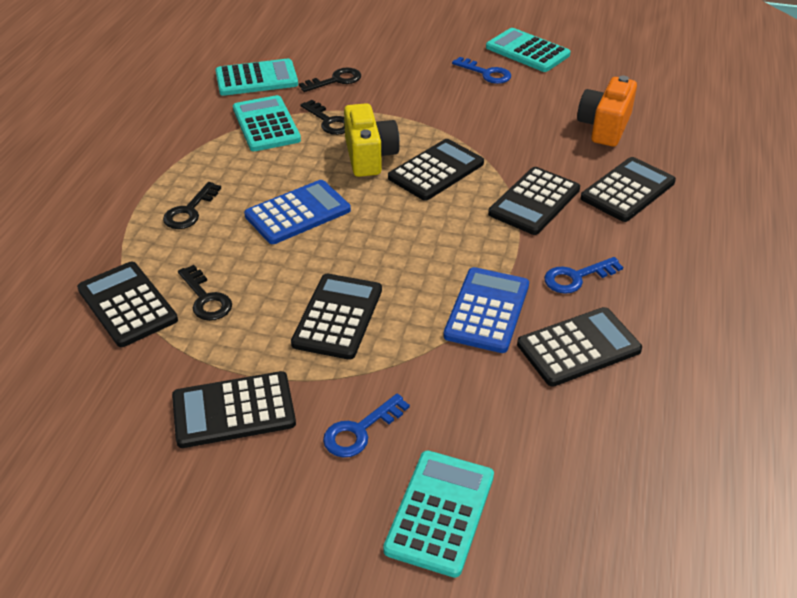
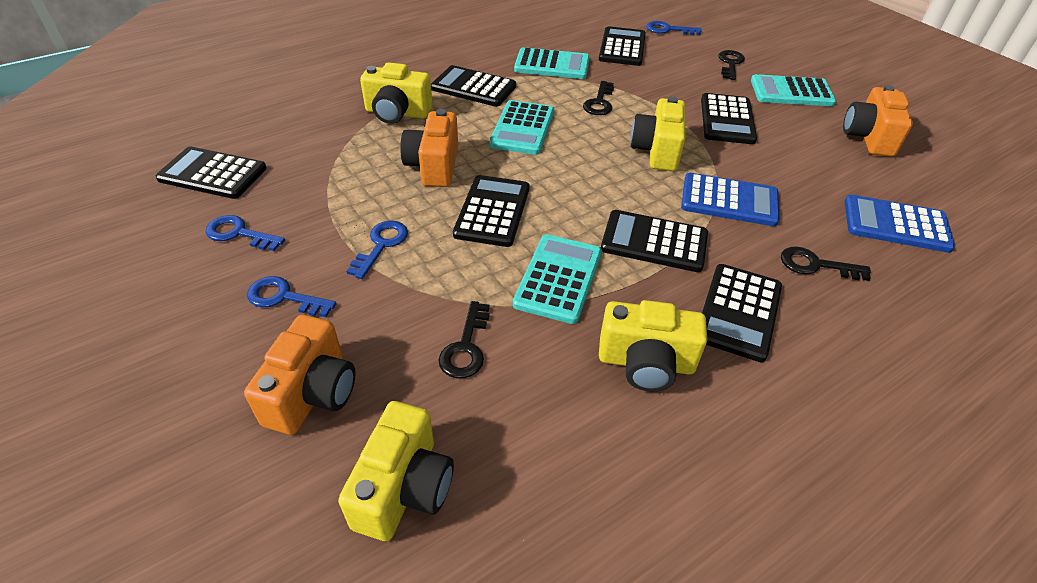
blue key: [323,394,410,458] [452,57,511,84] [544,257,623,294] = 3 -> [205,215,285,251] [247,276,337,317] [346,221,408,279] [646,21,702,35] = 4
orange camera: [577,76,637,147] = 1 -> [244,315,355,435] [400,109,458,187] [843,85,913,157] = 3
yellow camera: [344,103,400,177] = 1 -> [338,401,454,541] [360,62,433,124] [599,300,707,392] [630,96,686,171] = 4

